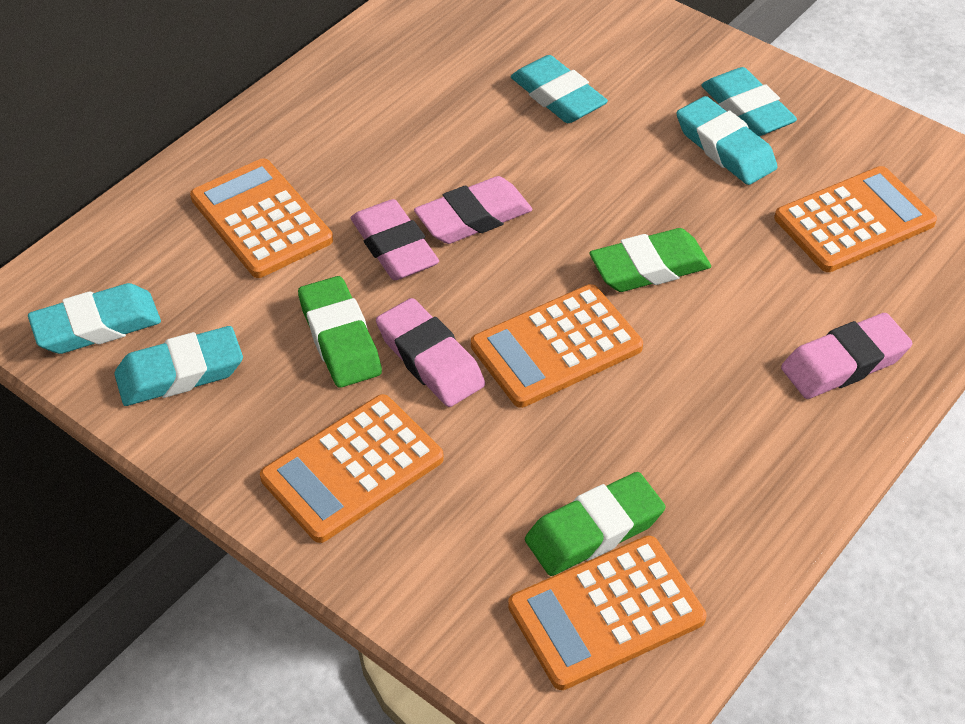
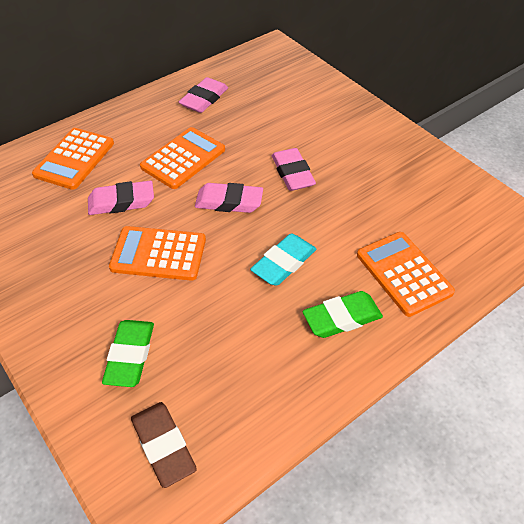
brown eraser: none = 0 -> [131,402,197,488] = 1
green eraser: [298,276,382,388] [525,472,666,576] [589,228,711,292] = 3 -> [102,320,154,387] [302,291,383,338] = 2
orange calculator: [190,158,333,278] [260,394,444,543] [471,284,643,408] [508,536,707,690] [774,166,937,272] = 5 -> [32,128,114,190] [109,226,206,281] [140,127,225,189] [357,232,455,317] = 4
turquoise eraser: [28,283,161,354] [114,326,243,406] [511,55,608,123] [677,96,777,185] [701,67,797,137] = 5 -> [250,234,316,286] = 1

